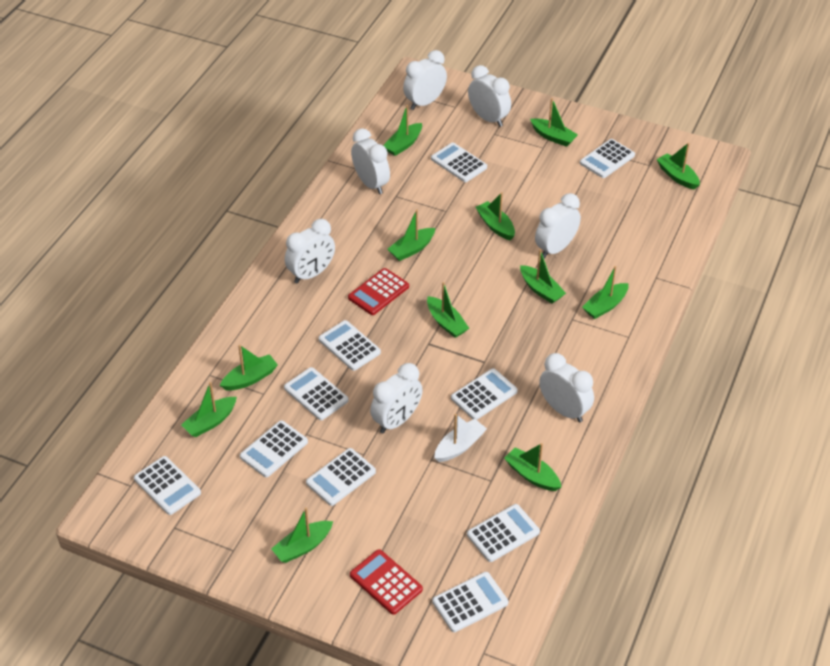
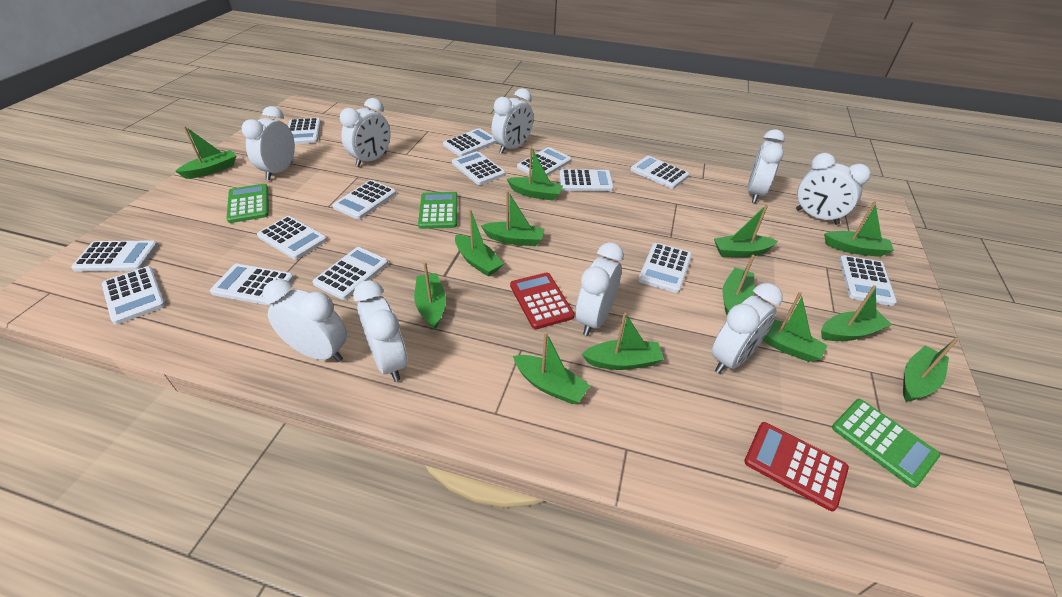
green boat: [181,382,237,437] [220,345,278,391] [271,507,333,563] [383,105,422,156] [387,209,435,261] [427,282,469,338] [476,192,515,241] [504,443,561,491] [520,249,566,304] [530,98,578,147] [582,266,628,319] [657,143,700,190] = 12 -> [175,126,236,179] [414,262,446,330] [455,209,504,276] [481,191,545,246] [507,147,563,201] [513,332,590,404] [582,313,664,370] [714,204,778,257] [722,255,755,315] [762,292,828,362] [821,285,892,341] [824,201,894,257] [903,337,959,402] = 13
green calculator: none = 0 -> [226,184,269,223] [418,192,458,229] [832,399,940,488] = 3
white boat: [434,414,487,462] = 1 -> none = 0
white calculator: [134,456,201,515] [240,420,308,477] [284,367,349,420] [306,448,376,506] [319,320,381,371] [431,143,487,182] [432,572,508,632] [451,368,518,420] [467,504,540,562] [580,139,635,178] = 10 -> [71,241,158,272] [102,266,166,325] [210,264,294,306] [257,216,327,260] [288,118,321,144] [312,247,388,300] [332,180,397,219] [443,128,497,157] [452,151,505,185] [517,147,572,176] [559,169,614,191] [630,156,689,189] [638,243,692,293] [839,255,897,306] = 14
white clock: [285,219,335,283] [351,128,390,194] [370,363,423,433] [403,50,447,110] [468,65,511,127] [535,193,581,259] [539,353,594,422] = 7 -> [242,106,295,180] [262,279,347,362] [340,98,391,167] [353,280,407,382] [491,88,534,154] [576,242,624,336] [712,283,783,374] [747,129,785,203] [796,153,871,225] = 9

